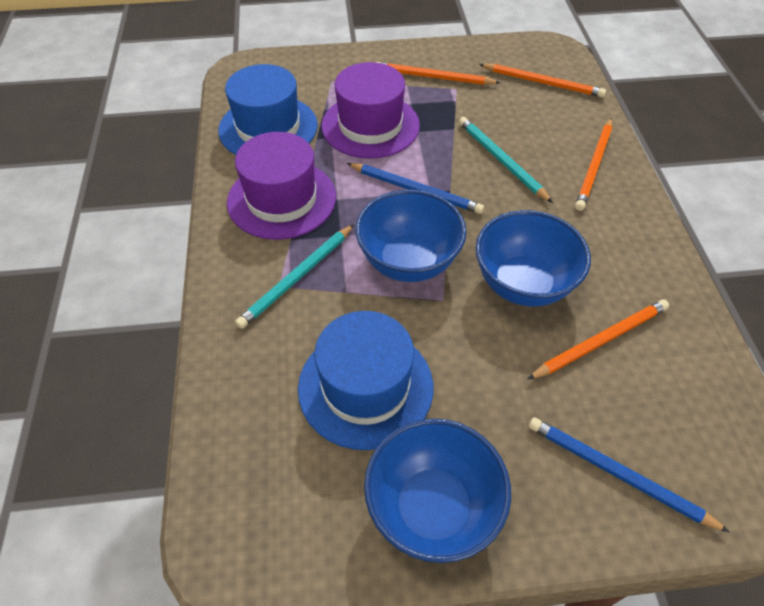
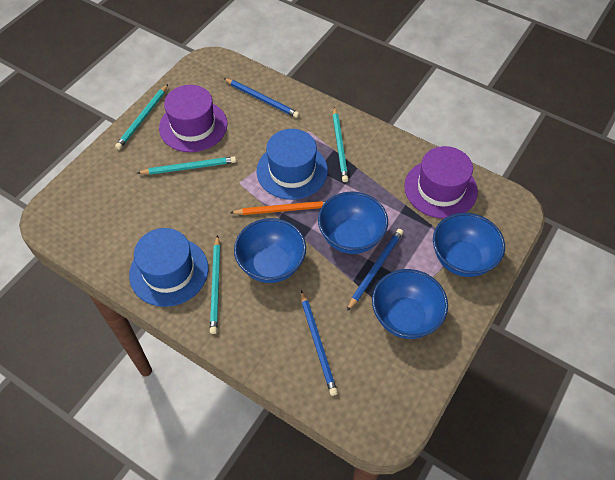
blue bowl: [355,190,467,282] [364,418,511,563] [476,210,591,307] = 3 -> [234,218,306,283] [318,191,388,254] [372,269,448,339] [433,213,505,277] = 4
blue pencil: [347,163,484,214] [529,417,730,532] = 2 -> [223,78,299,118] [301,290,338,396] [347,229,403,311] = 3
orange pencil: [375,62,500,85] [479,64,606,98] [527,299,669,380] [575,118,612,211] = 4 -> [230,201,326,215] = 1
turquoise pencil: [235,224,354,329] [459,117,553,203] = 2 -> [115,84,168,150] [138,156,236,175] [210,235,220,334] [333,107,349,182] = 4

